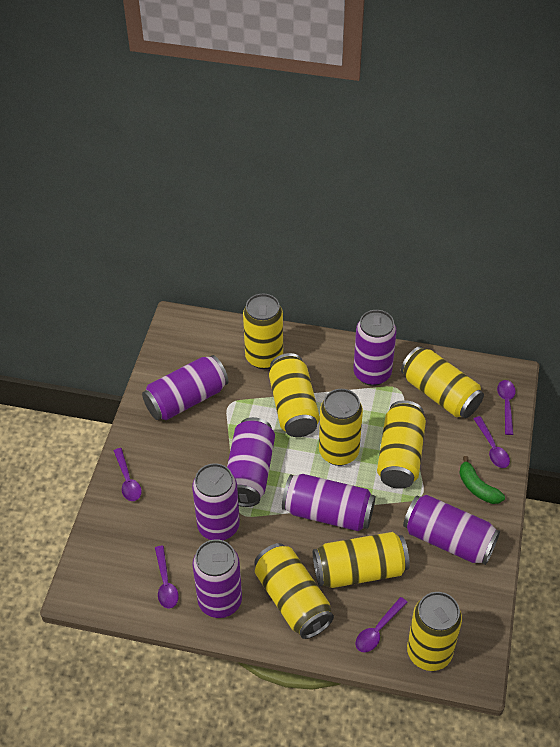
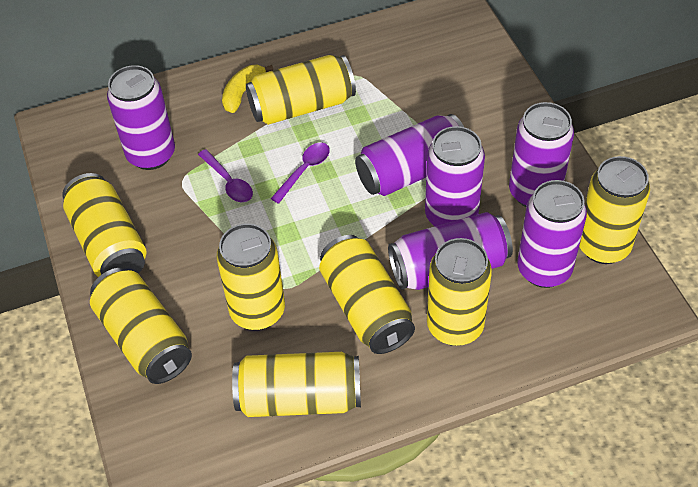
green banana: [459,456,505,504] = 1 -> none = 0
purple can: [142,355,229,420] [192,463,240,540] [192,539,242,618] [227,417,275,507] [282,474,375,531] [353,310,397,386] [403,495,500,565] = 7 -> [107,65,175,170] [355,114,464,196] [388,212,513,290] [425,126,485,226] [509,102,574,207] [517,180,587,288] = 6
purple spoon: [114,448,142,501] [155,546,179,608] [356,597,408,652] [473,416,510,468] [497,380,516,435] = 5 -> [198,149,253,202] [271,143,330,204] = 2
yellow banana: none = 0 -> [222,65,273,113] = 1

